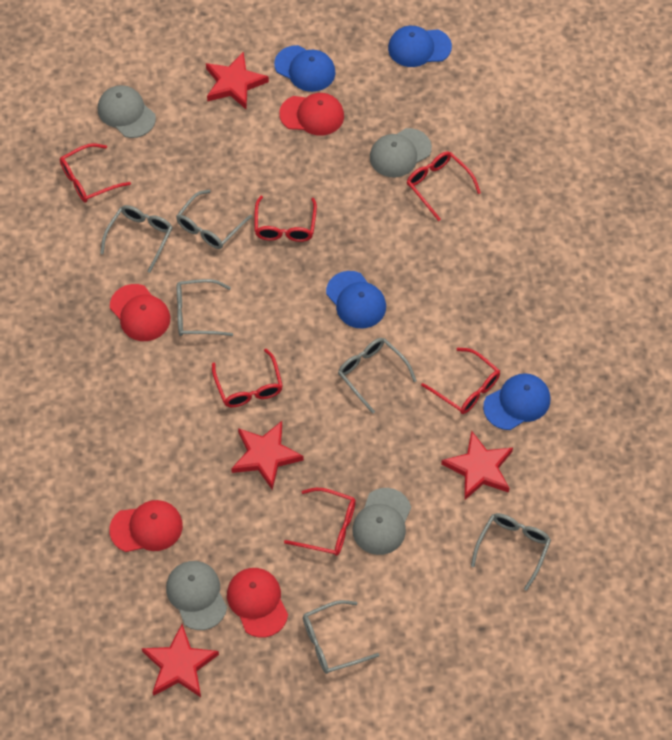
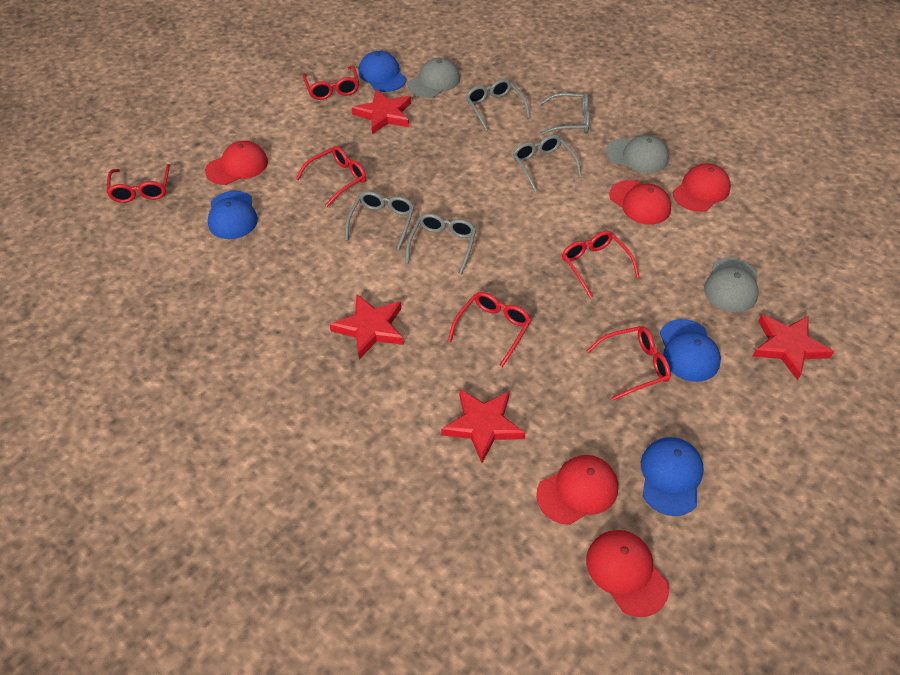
grey cap: [98,85,156,138] [166,561,227,630] [352,488,411,555] [370,128,432,177] = 4 -> [408,58,460,98] [606,135,669,173] [704,257,758,312] = 3
grey glasses: [100,205,173,273] [176,190,252,249] [177,279,233,336] [303,600,380,674] [338,338,417,414] [471,513,551,591] = 6 -> [345,191,415,250] [406,213,476,275] [466,79,530,131] [513,135,582,192] [539,93,590,135] = 5
red cap: [109,500,183,552] [110,284,170,341] [227,568,288,638] [279,93,344,136] = 4 -> [205,141,268,185] [536,455,618,525] [586,530,669,617] [609,180,671,225] [673,164,731,212] = 5

